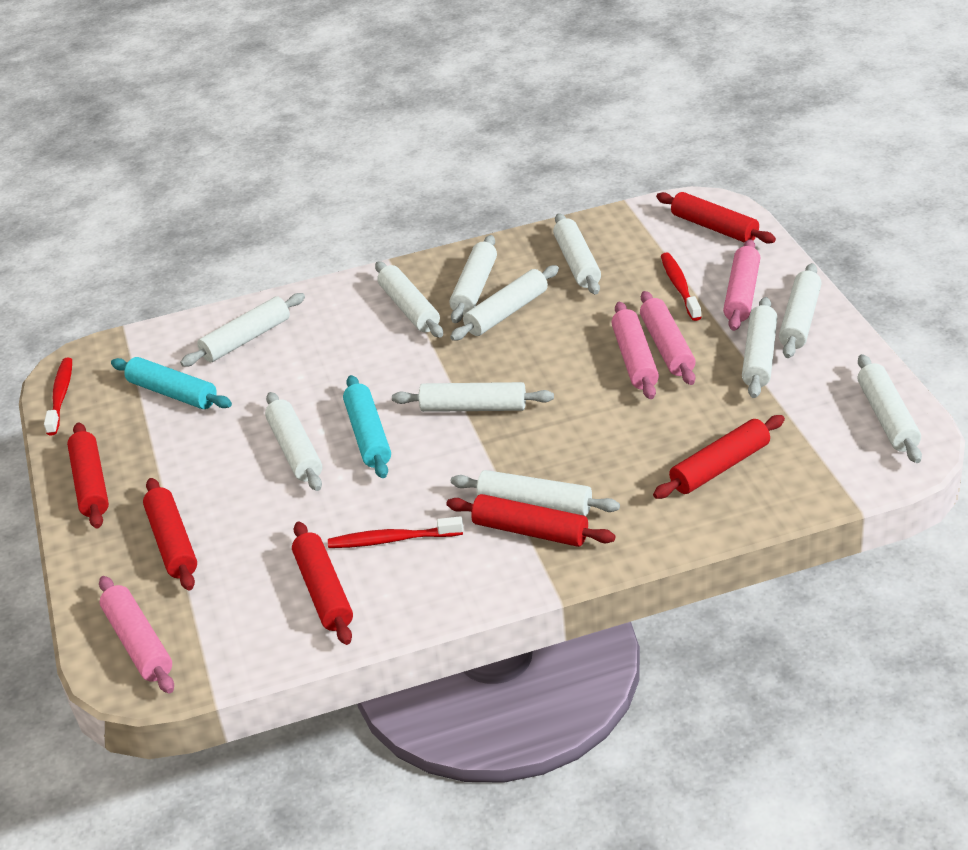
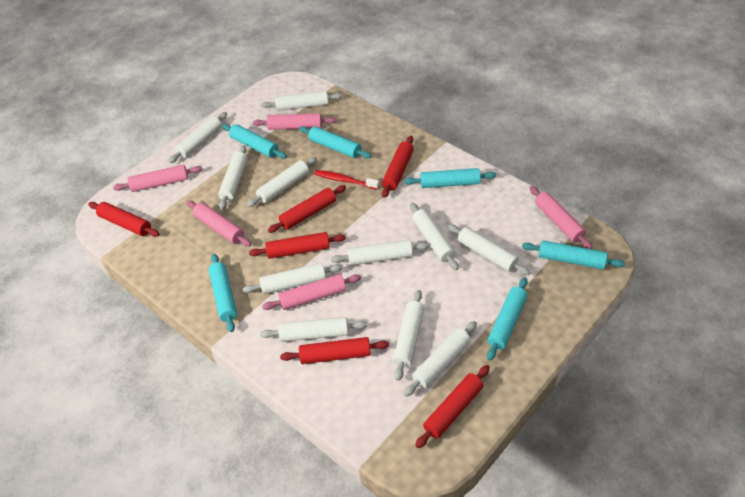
pink rolling pin: [99,576,174,693] [612,302,659,399] [640,291,696,385] [723,239,760,331] = 4 -> [113,165,202,192] [187,201,251,247] [253,113,336,130] [262,274,361,310] [530,186,593,249] = 5
red toothbrush: [44,358,72,436] [328,516,463,548] [661,252,702,321] = 3 -> [314,170,379,190] = 1
turquoise rolling pin: [111,357,232,409] [343,375,391,478] = 2 -> [208,254,237,332] [222,124,287,159] [299,126,371,159] [404,168,496,188] [487,277,528,361] [522,240,625,269] = 6

